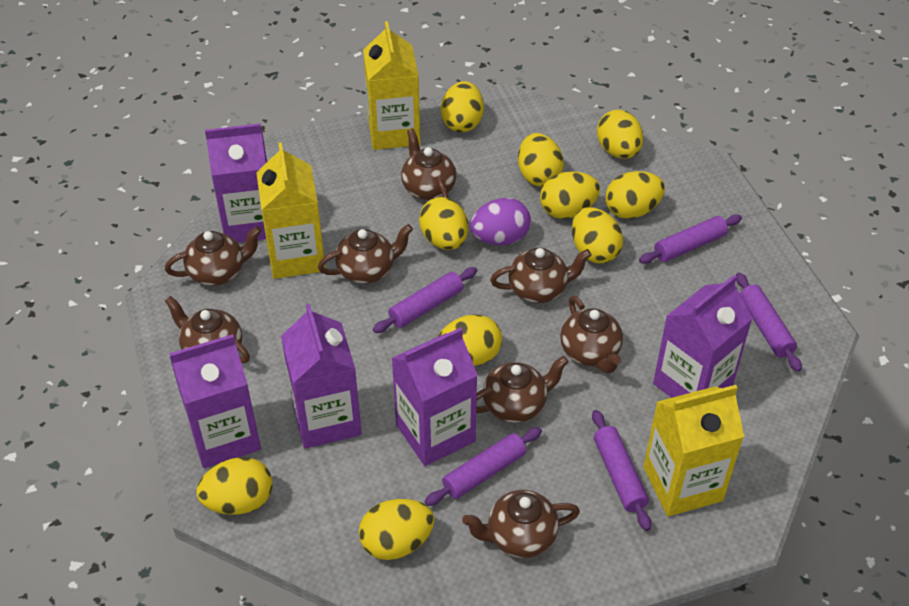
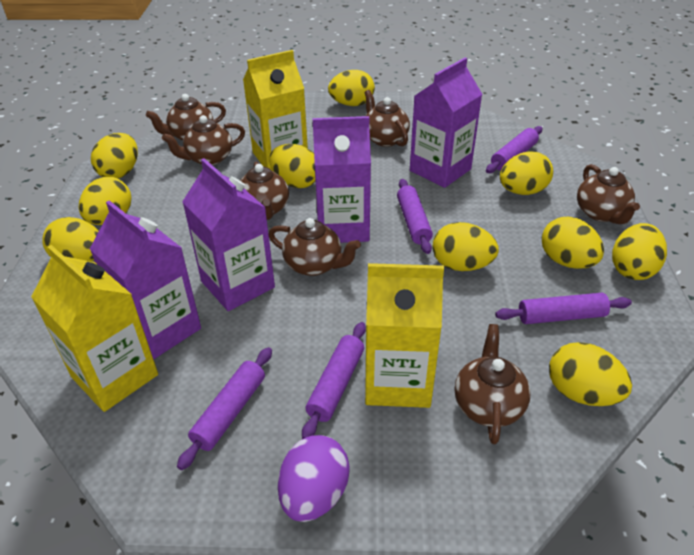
brown teapot: [165,226,261,286] [165,296,250,363] [318,224,413,284] [401,129,456,200] [462,490,580,558] [476,356,568,423] [490,248,591,303] [560,296,623,373] = 8 -> [146,94,226,141] [162,115,245,165] [240,161,289,220] [269,218,361,276] [365,90,410,147] [455,324,531,444] [577,164,640,224] = 7
purple carton: [169,334,261,468] [205,124,267,243] [281,303,362,449] [392,327,478,466] [653,275,753,398] = 5 -> [90,200,201,360] [182,158,275,311] [313,116,371,243] [410,58,483,188] = 4

